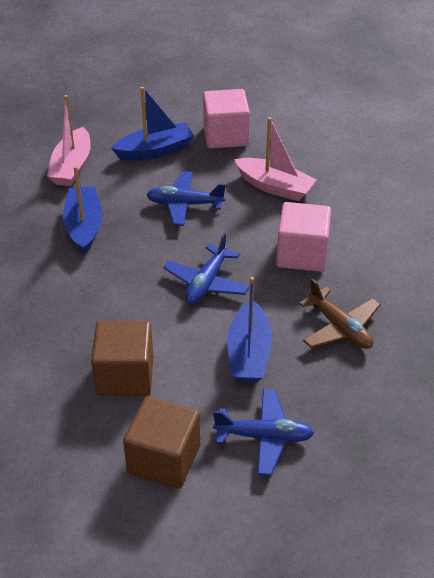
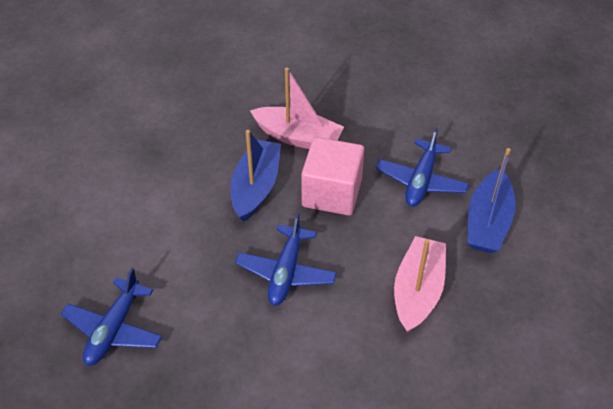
blue boat: [63,166,102,254] [111,87,194,160] [227,277,272,383] = 3 -> [230,130,281,222] [468,148,516,253] = 2
brown cube: [91,321,153,396] [123,396,200,489] = 2 -> none = 0
brown plane: [299,279,380,349] = 1 -> none = 0
pink cube: [203,89,250,149] [276,202,331,272] = 2 -> [301,137,364,216] = 1

